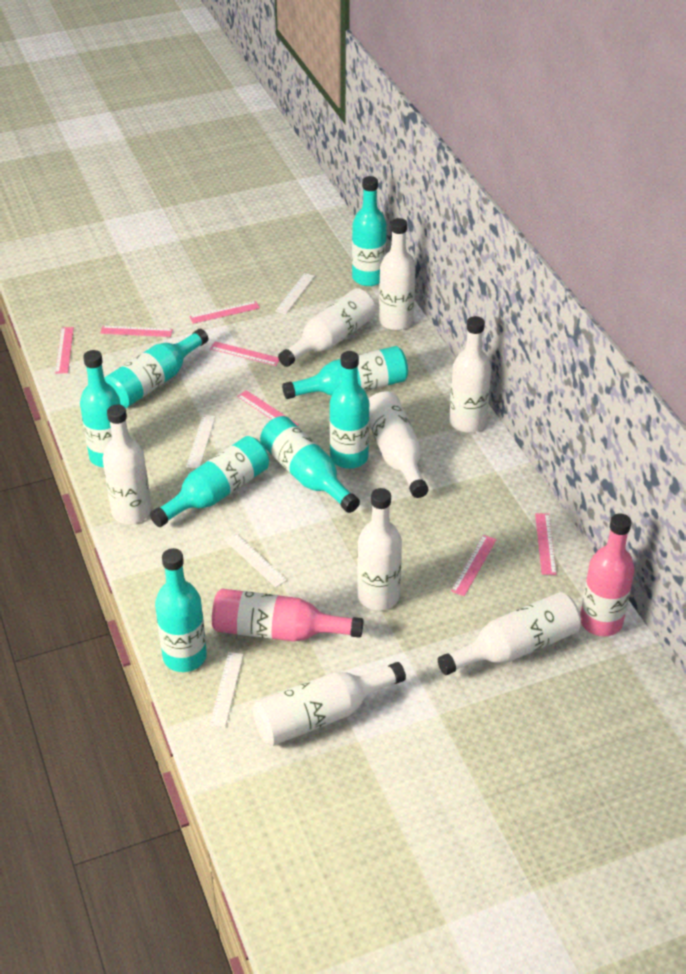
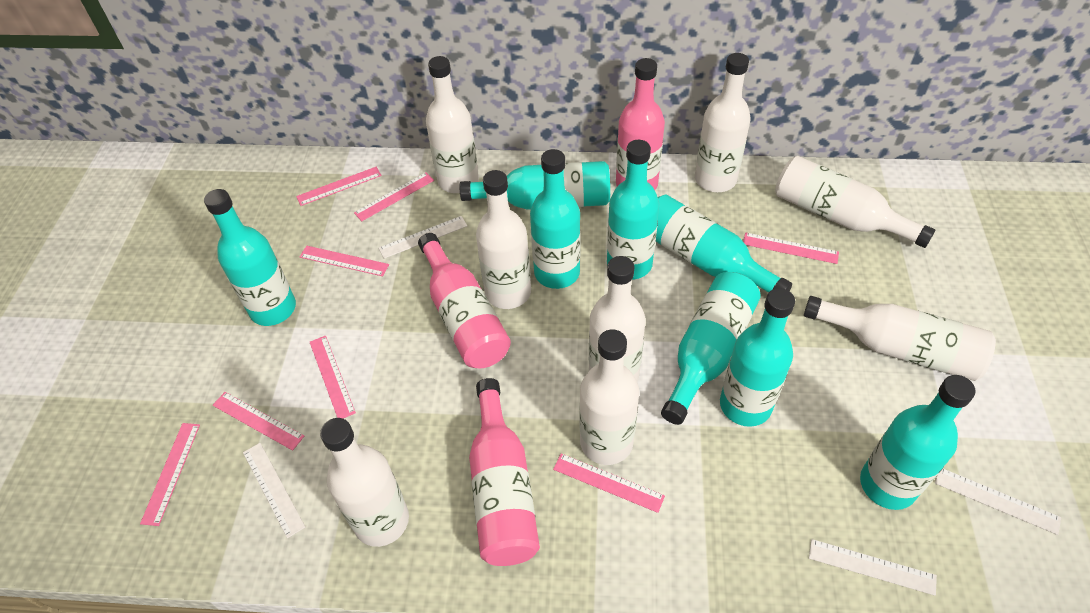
pink bottle: [212,589,364,642] [580,513,635,636] = 2 -> [418,233,511,368] [469,378,540,566] [616,58,665,190] = 3
pink ruler: [55,327,74,374] [100,326,173,337] [189,301,260,324] [210,341,279,366] [237,390,299,426] [451,535,497,596] [535,513,557,575] = 7 -> [140,423,200,526] [213,392,304,451] [296,167,382,206] [300,246,389,276] [310,336,356,418] [354,172,434,221] [553,453,665,513] [743,233,839,264] = 8

